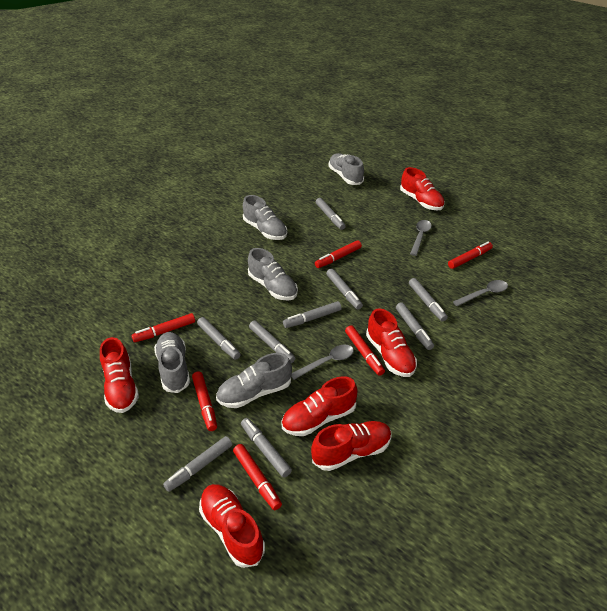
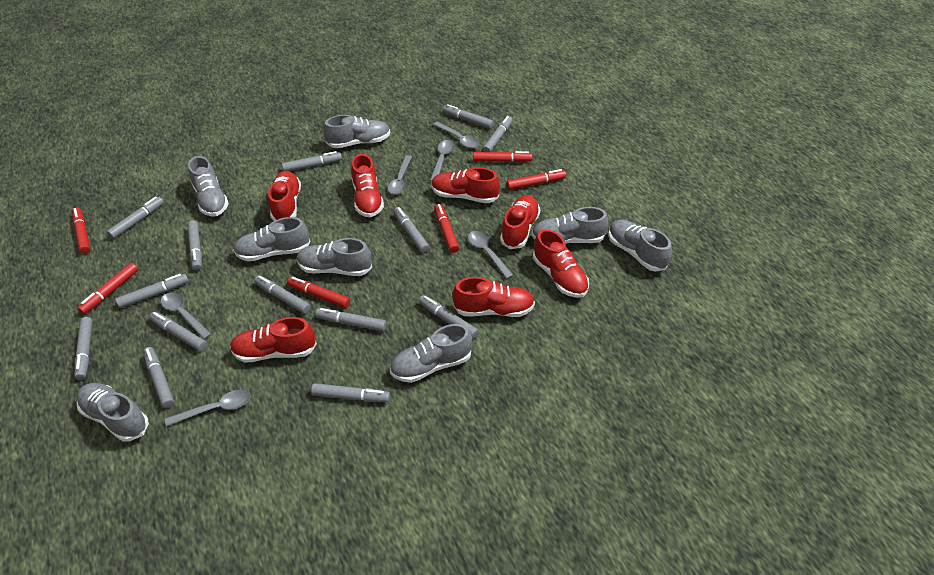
grey marker: [163,436,232,492] [197,317,241,360] [241,418,292,477] [249,320,295,363] [283,301,342,328] [316,198,346,230] [326,268,363,310] [396,302,434,350] [409,278,448,322] = 9 -> [74,317,93,380] [107,197,164,239] [115,274,189,308] [143,347,174,408] [149,312,207,351] [187,220,202,271] [254,275,311,314] [282,151,342,171] [311,383,390,402] [315,308,387,331] [394,207,429,253] [419,295,479,339] [443,104,494,129] [483,116,513,152] = 14
grey shoe: [154,332,190,393] [216,353,292,408] [243,195,287,240] [248,248,298,301] [328,153,364,185] = 5 -> [77,383,149,442] [188,156,229,216] [233,217,310,261] [297,238,372,276] [324,115,390,148] [390,324,472,383] [531,207,608,244] [608,220,672,272] = 8
grey spoon: [291,345,354,380] [410,220,432,256] [453,280,508,306] = 3 -> [161,293,211,339] [165,390,250,427] [388,155,412,195] [430,140,454,181] [433,121,479,148] [468,231,514,279] = 6
red shoe: [100,337,139,413] [199,484,265,568] [281,376,358,436] [311,421,392,471] [366,308,417,377] [400,167,445,210] = 6 -> [230,317,317,363] [268,171,301,221] [351,154,384,217] [431,167,500,203] [452,277,535,317] [500,195,540,249] [533,229,589,298] = 7

